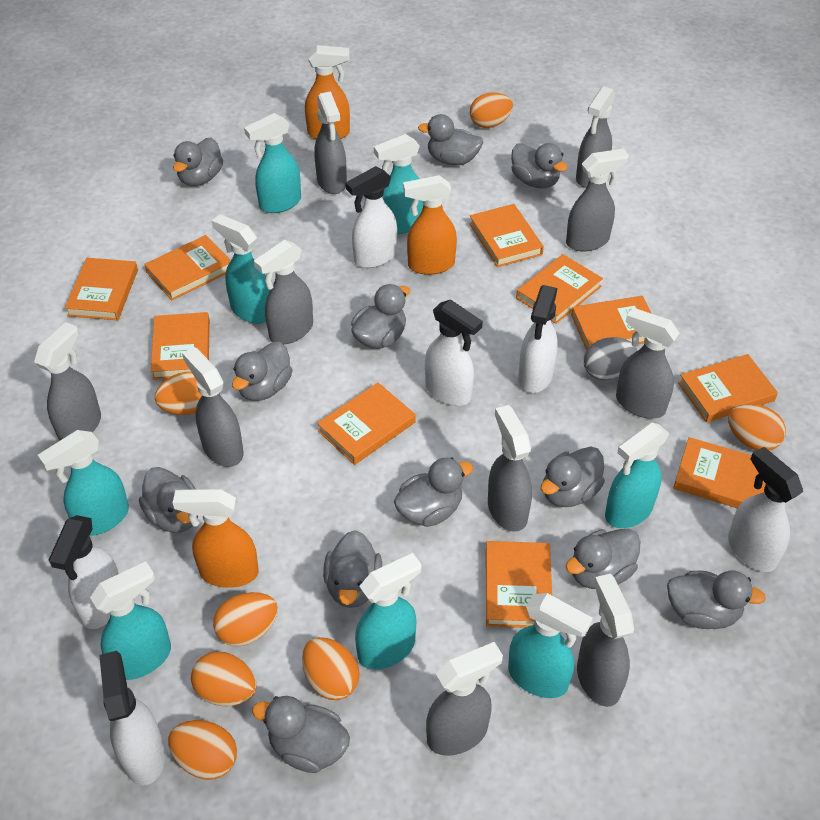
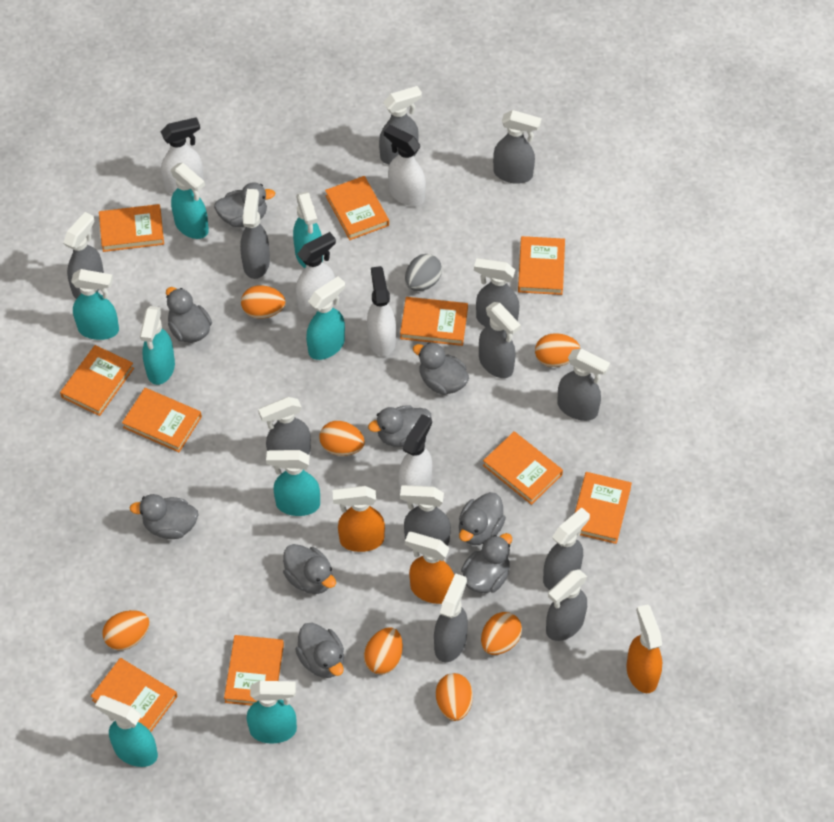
grey duck: [139,467,198,533] [173,138,223,186] [232,342,292,401] [252,696,350,773] [323,530,382,608] [351,284,410,349] [394,457,473,527] [418,114,483,165] [511,143,567,189] [541,447,605,507] [566,529,641,589] [667,570,766,629] = 12 -> [130,494,198,539] [166,287,212,343] [214,182,275,227] [283,544,336,594] [295,622,344,678] [368,405,432,447] [413,342,469,395] [459,492,506,545] [461,533,512,593] = 9
grey spray bottle: [34,322,101,441] [182,347,244,467] [254,240,313,344] [314,91,347,194] [426,642,503,756] [488,405,532,532] [566,149,629,252] [576,86,616,188] [577,574,634,707] [616,308,679,418] = 10 -> [63,212,104,299] [240,189,270,279] [258,397,311,455] [379,86,422,164] [400,485,451,545] [434,573,468,662] [474,258,519,327] [479,302,521,378] [493,110,542,184] [543,507,590,590] [546,569,587,641] [557,348,610,421] = 12
white spray bottle: [49,515,119,629] [99,651,165,786] [345,166,397,268] [425,299,483,406] [518,285,558,393] [728,447,803,572] = 6 -> [161,117,204,194] [296,232,336,314] [367,266,396,356] [384,125,426,206] [398,414,432,502] = 5

